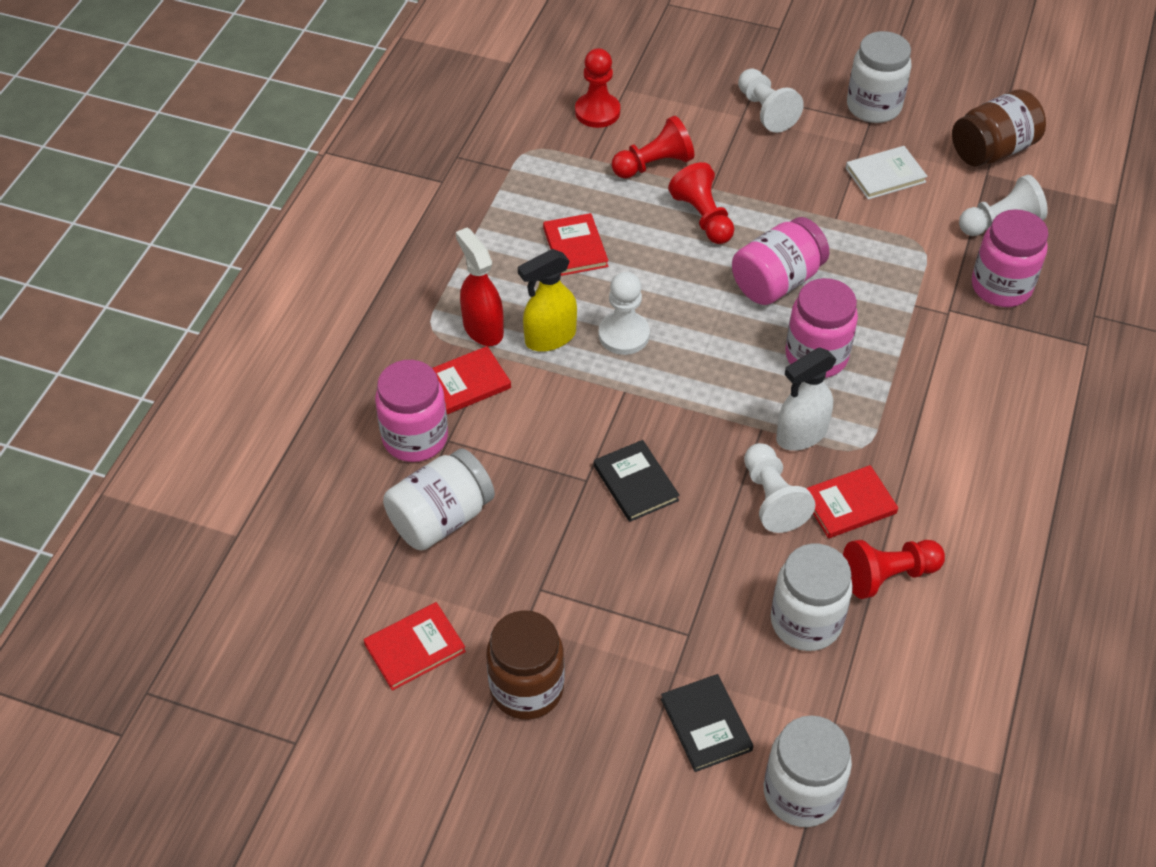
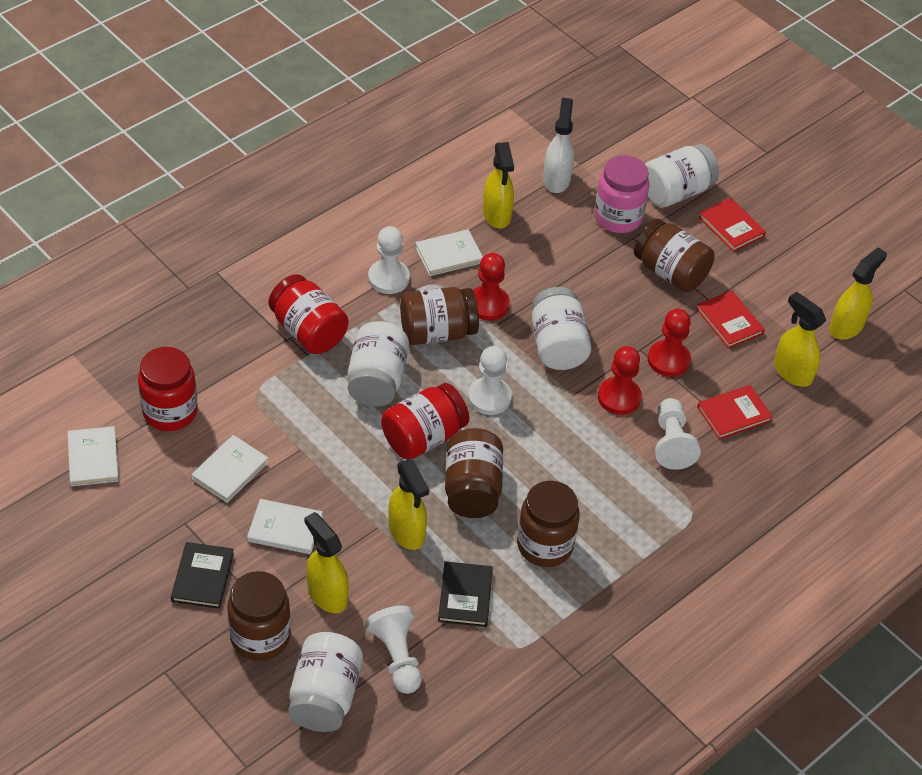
brown jar: [486,610,565,720] [952,89,1046,166] = 2 -> [227,571,291,661] [400,287,479,345] [445,428,503,518] [517,481,580,567] [634,219,715,292] = 5
pink jar: [375,360,448,462] [732,217,829,305] [785,278,858,378] [972,209,1048,307] = 4 -> [595,155,649,233] = 1
red book: [364,602,466,691] [432,346,511,414] [543,213,608,276] [806,465,898,538] = 4 -> [696,290,765,349] [697,385,773,440] [699,198,766,252] = 3
red jar: none = 0 -> [138,347,198,431] [269,274,348,354] [381,383,469,460] = 3
red pawn: [575,48,620,128] [612,116,694,178] [668,162,734,244] [843,540,945,599] = 4 -> [473,253,510,321] [598,346,642,415] [648,309,691,377] = 3
red spray bottle: [456,228,504,346] = 1 -> none = 0
white book: [846,146,928,200] = 1 -> [68,426,119,486] [191,435,269,503] [247,499,323,554] [415,229,483,276] = 4
yellow spray bottle: [518,249,577,352] = 1 -> [305,512,349,613] [388,459,429,550] [483,142,514,228] [774,292,826,387] [830,247,887,339] = 5

